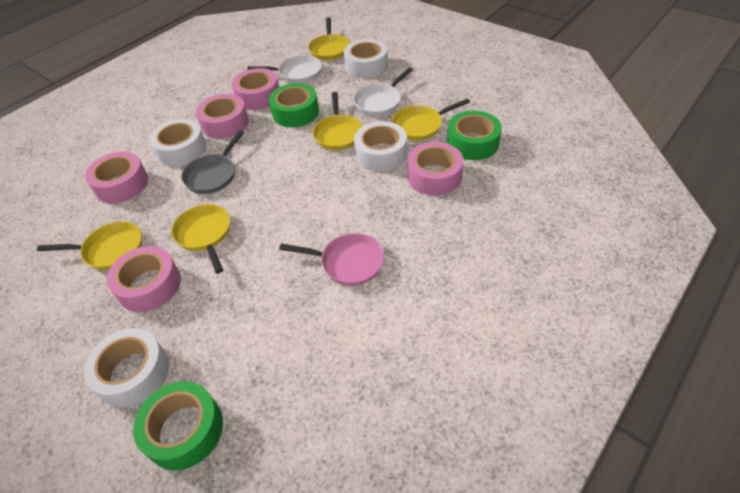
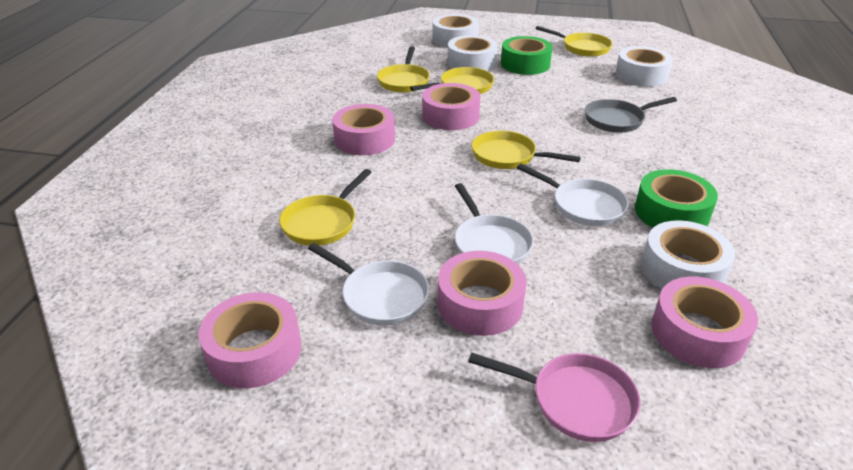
green tape: [133,381,223,470] [269,83,319,127] [447,111,502,160] = 3 -> [501,36,553,75] [635,169,718,228] = 2
white pan: [247,55,322,83] [353,67,413,116] = 2 -> [308,243,429,326] [455,183,534,264] [517,164,629,226] = 3

